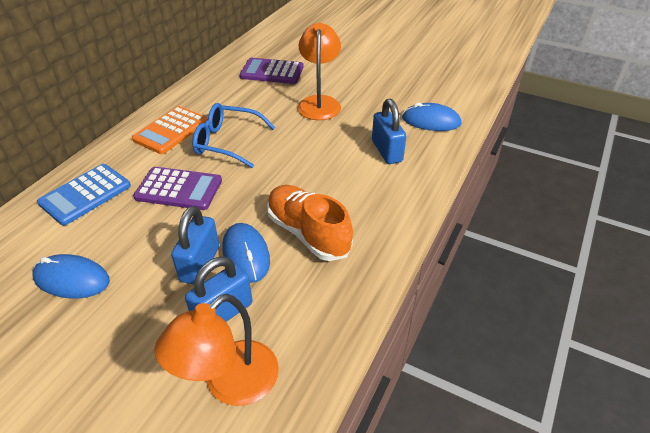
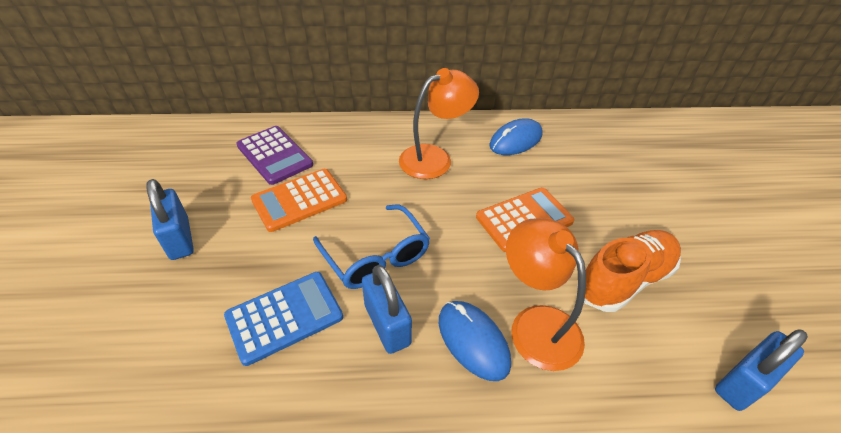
blue mouse: [32,254,110,299] [222,223,270,283] [402,103,461,131] = 3 -> [439,301,511,381] [489,118,543,155] = 2
orange calculator: [132,106,208,154] = 1 -> [251,169,347,232] [476,188,575,252] = 2
purple calculator: [133,167,222,210] [240,58,304,84] = 2 -> [236,126,313,185] = 1

